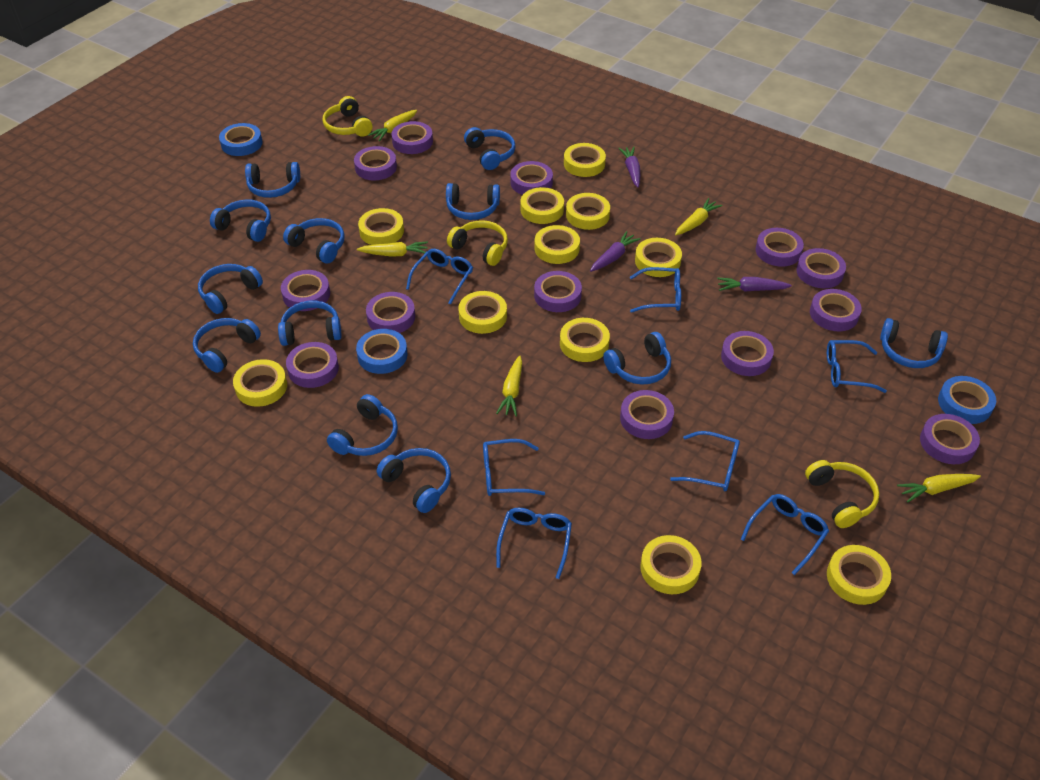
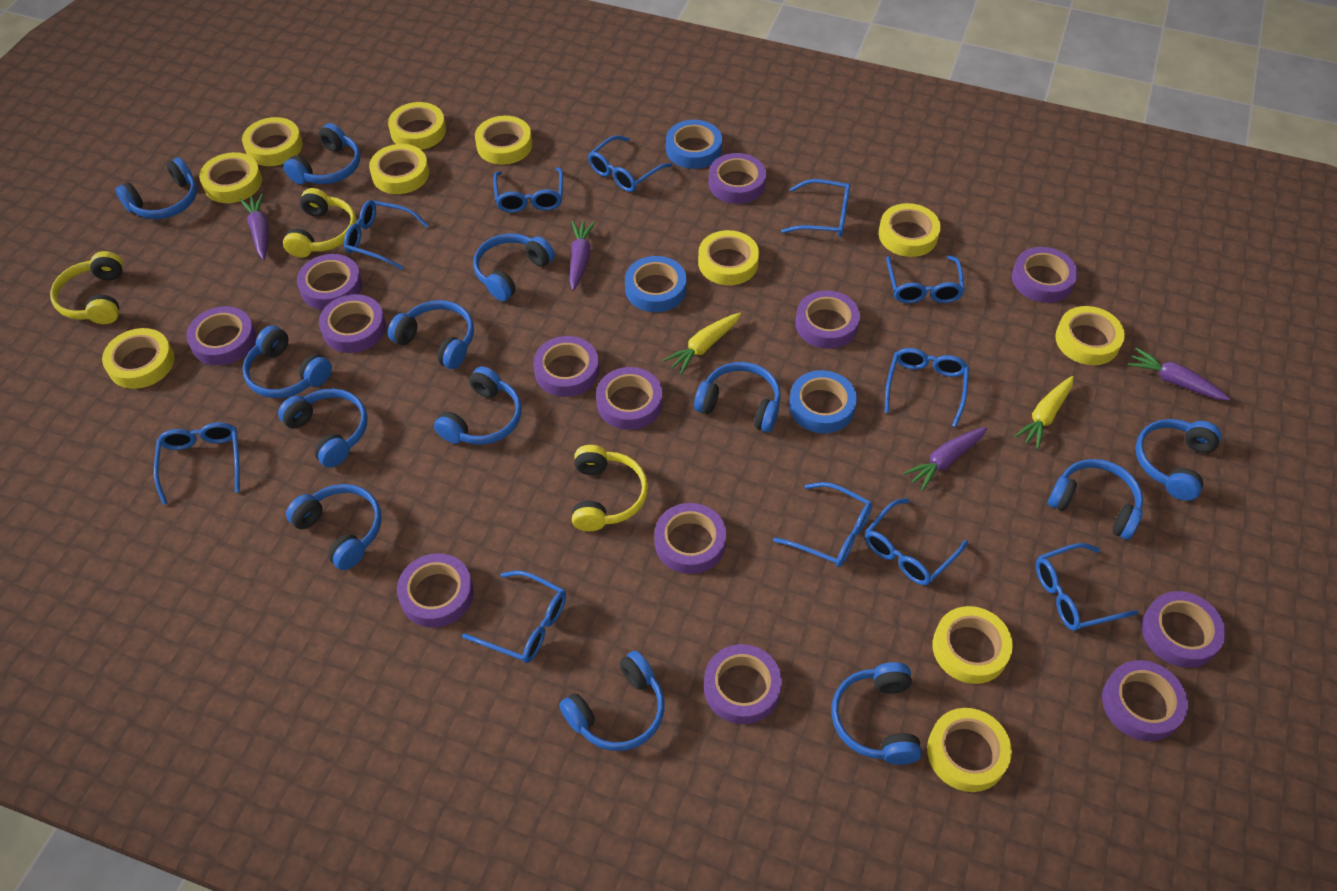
blue glasses: [406,249,473,304] [483,439,545,496] [496,508,572,579] [630,267,681,313] [670,431,740,491] [740,494,829,575] [827,340,887,393] = 7 -> [154,422,240,505] [344,200,429,270] [462,570,566,663] [493,167,563,213] [588,135,672,192] [773,482,872,567] [781,179,850,237] [865,498,968,585] [885,348,969,427] [886,255,965,303] [1036,543,1138,631] = 11
blue headphones: [193,318,261,373] [198,264,263,314] [210,200,271,242] [245,162,300,198] [278,300,342,346] [283,218,345,263] [327,394,398,456] [377,448,451,513] [446,183,500,220] [464,127,515,170] [603,332,671,385] [880,318,948,368] = 12 -> [115,157,197,219] [243,325,332,398] [278,389,368,468] [283,123,360,185] [286,484,382,570] [388,300,474,369] [434,366,522,445] [473,234,554,301] [559,651,665,751] [694,362,781,432] [831,662,922,765] [1048,459,1143,540] [1135,419,1222,501] = 13
purple carrot: [590,231,641,272] [618,147,640,187] [717,277,792,292] = 3 -> [240,194,269,260] [570,221,595,291] [903,427,987,491] [1128,348,1230,401] = 4
yellow carrot: [357,242,428,257] [368,110,417,141] [496,356,522,416] [675,198,723,235] [897,474,981,502] = 5 -> [663,313,741,375] [1014,376,1074,449] = 2

